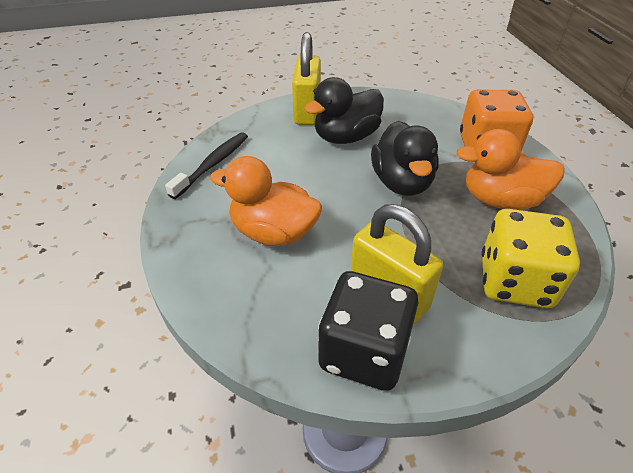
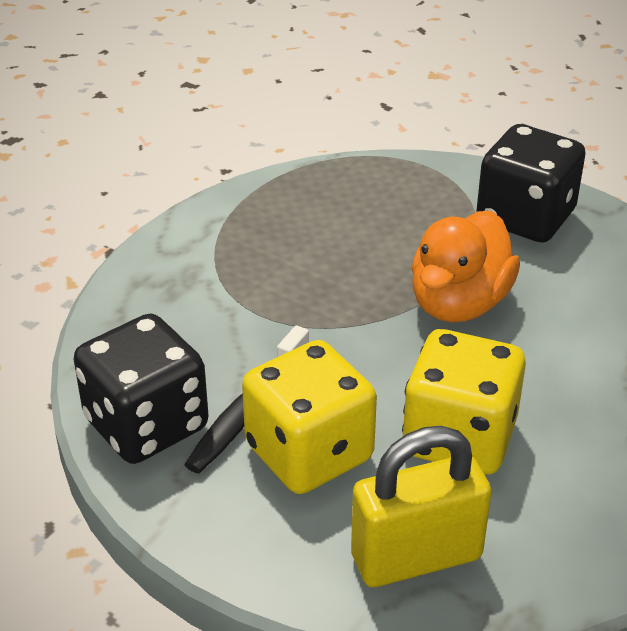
black dice: [318,271,418,391] = 1 -> [74,314,209,464] [476,124,586,243] = 2
black duck: [304,77,384,144] [371,121,439,196] = 2 -> none = 0
orange dice: [460,90,533,151] = 1 -> none = 0
orange duck: [210,156,322,246] [456,129,565,209] = 2 -> [411,211,520,322] = 1
yellow dice: [482,209,580,308] = 1 -> [242,340,377,494] [402,329,526,475] = 2
yellow padlock: [292,32,321,125] [351,204,443,324] = 2 -> [351,426,492,587] = 1

